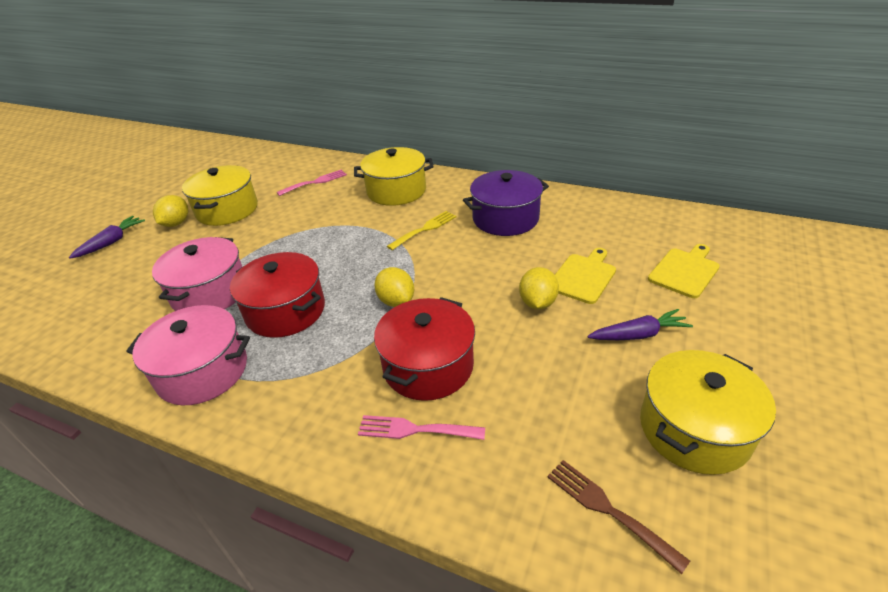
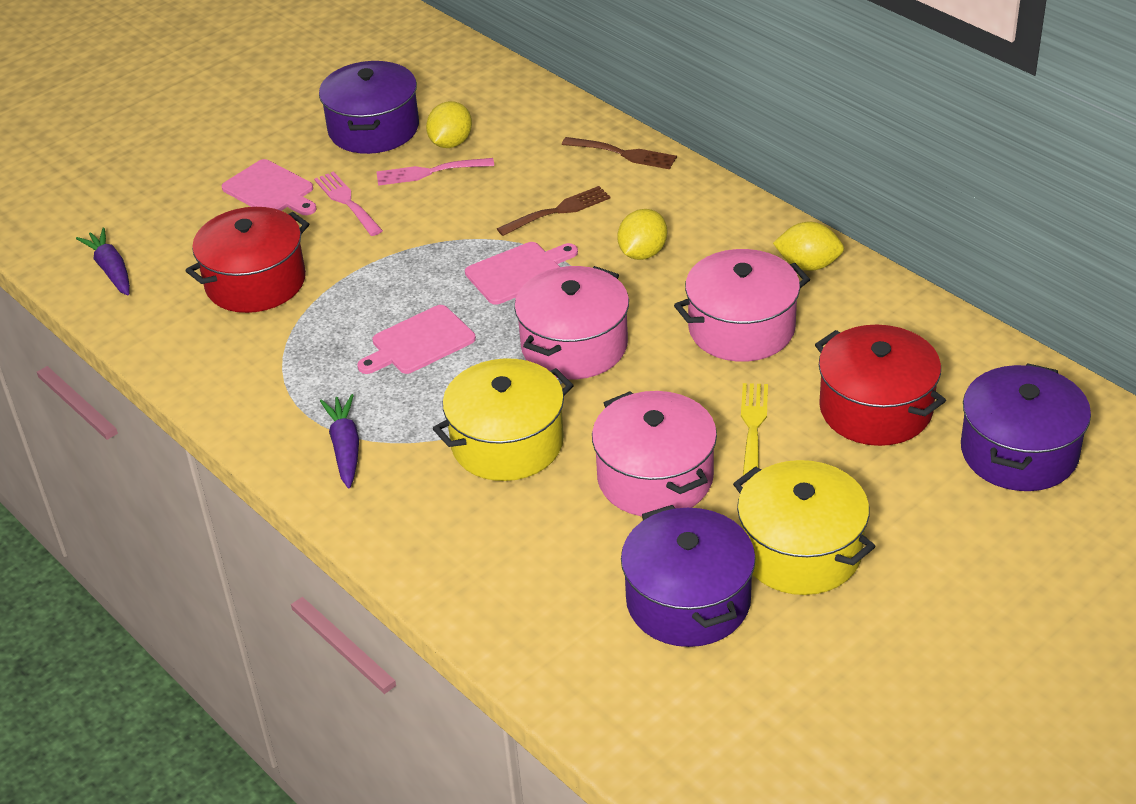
brown fork: [547,460,690,574] = 1 -> [497,186,611,236] [562,137,677,169] = 2
pink cutting board: none = 0 -> [222,159,317,215] [357,305,476,374] [465,242,578,305] = 3
pink pot: [126,305,250,406] [152,237,242,311] = 2 -> [514,266,629,379] [592,391,717,516] [674,249,810,362] = 3
purple pot: [463,170,549,236] = 1 -> [319,61,419,154] [621,505,756,647] [961,364,1091,491] = 3
yellow cutting board: [555,248,616,304] [648,244,720,298] = 2 -> none = 0
yellow pot: [182,165,258,226] [354,147,434,206] [640,350,776,475] = 3 -> [433,358,574,481] [733,460,876,595] = 2

